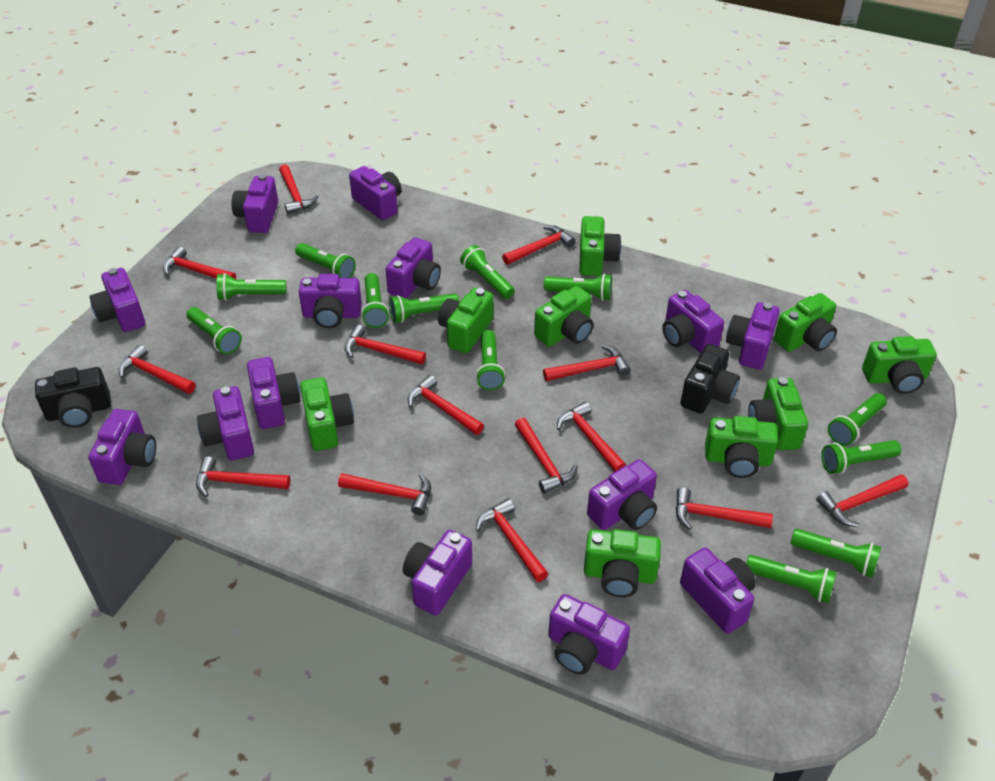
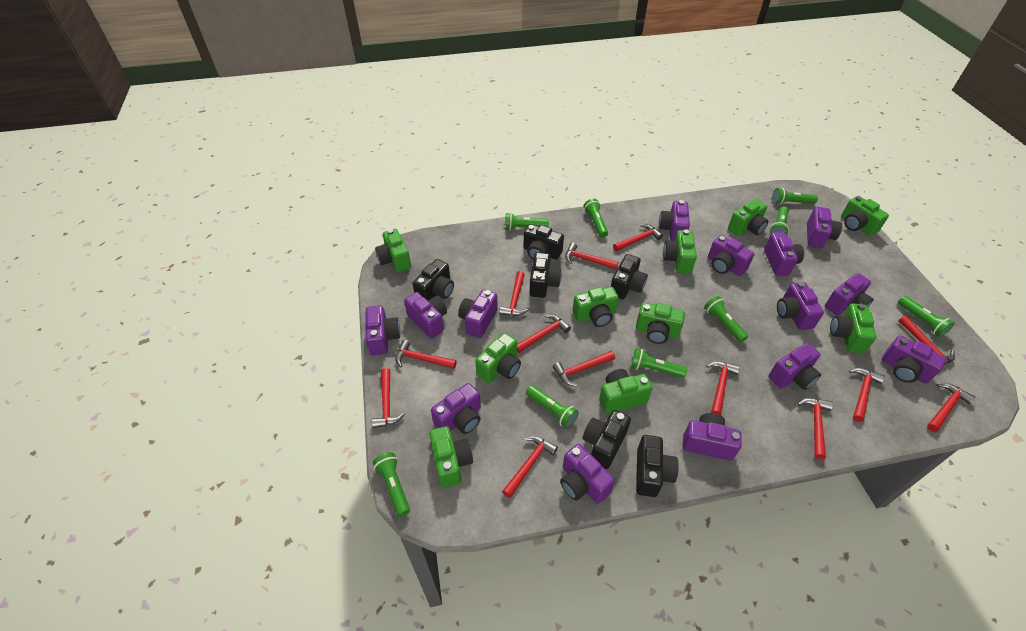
black camera: [35,367,111,428] [680,344,740,414] = 2 -> [412,259,454,301] [524,224,564,259] [530,252,562,298] [583,410,631,469] [611,254,648,299] [636,435,679,497] = 6
green camera: [300,377,354,451] [438,288,493,353] [534,286,593,347] [579,216,621,276] [584,529,661,597] [705,416,778,478] [748,377,808,450] [774,293,837,352] [862,336,937,394] = 9 -> [375,229,411,272] [429,426,473,488] [475,333,521,383] [572,287,619,327] [599,369,652,414] [636,302,685,344] [663,229,697,273] [728,199,769,236] [830,303,877,353] [841,196,889,236] = 10
green flashlight: [186,307,242,354] [216,273,286,301] [295,243,356,278] [361,273,389,328] [389,293,460,323] [460,245,515,299] [476,330,505,390] [544,274,612,301] [746,555,836,603] [791,529,881,578] [821,440,901,474] [828,393,887,446] = 12 -> [373,452,410,517] [505,213,549,230] [526,385,579,429] [583,199,608,238] [631,348,687,378] [704,296,748,342] [770,206,789,235] [772,188,818,205] [898,296,955,337] = 9
red hammer: [118,345,195,394] [163,246,236,279] [196,456,290,497] [279,164,318,214] [338,473,431,515] [345,325,426,365] [407,375,484,435] [476,498,548,582] [502,225,575,265] [515,418,578,493] [543,345,630,381] [557,401,626,472] [676,487,773,530] [816,474,909,527] = 14 -> [372,368,405,428] [395,340,457,369] [499,271,529,316] [502,436,558,498] [517,314,571,353] [553,351,615,386] [565,243,618,270] [613,224,663,251] [707,361,740,415] [798,398,833,459] [849,368,885,422] [899,316,955,365] [927,383,975,432] = 13

